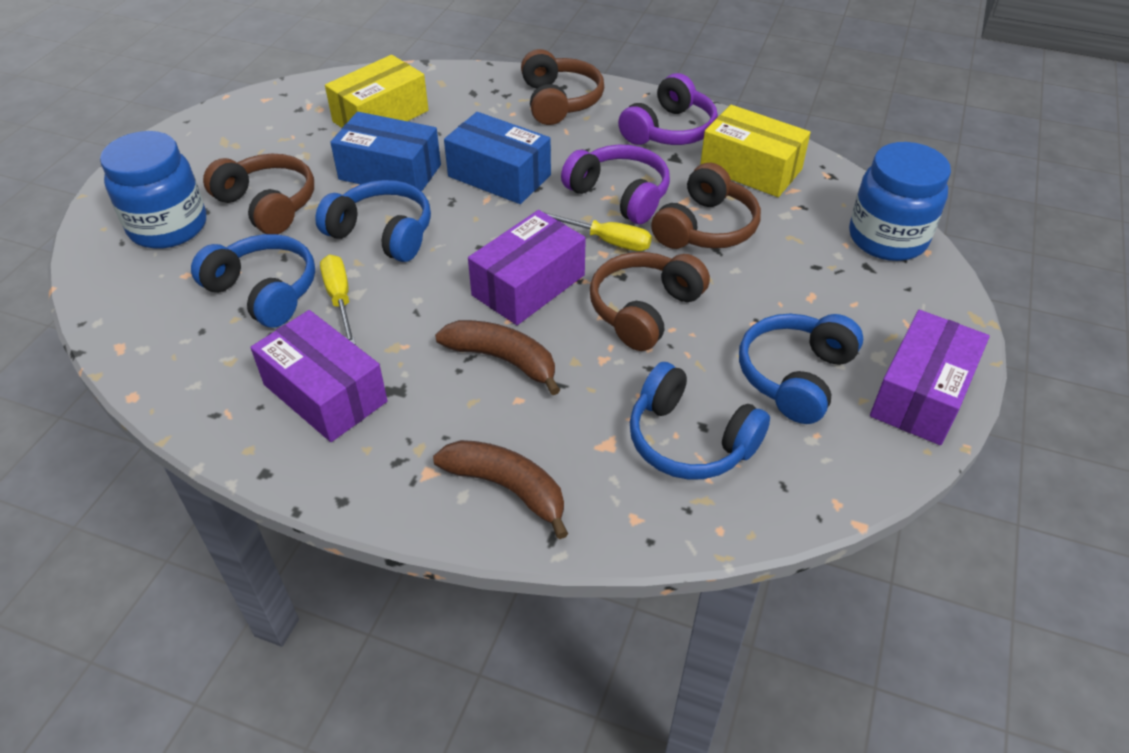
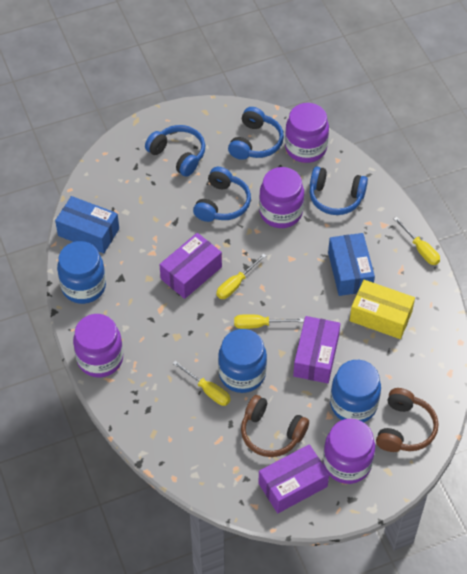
blue jar: [100,131,206,249] [849,142,951,261] = 2 -> [57,241,106,304] [218,329,267,393] [330,360,381,422] = 3
brown banana: [433,440,568,539] [435,320,560,395] = 2 -> none = 0
brown headphones: [203,154,314,234] [521,49,604,125] [590,252,710,351] [651,163,761,249] = 4 -> [241,395,309,457] [376,388,438,452] = 2
purple headphones: [561,145,670,224] [618,73,718,145] = 2 -> none = 0
purple jar: none = 0 -> [73,314,123,377] [259,167,304,228] [285,103,329,163] [323,419,375,484] = 4
yellow box: [325,55,429,128] [700,105,811,197] = 2 -> [350,280,415,339] = 1
yellow screwdriver: [320,255,356,345] [544,212,652,251] = 2 -> [173,361,231,406] [216,253,266,299] [234,314,304,329] [394,217,440,265] = 4

